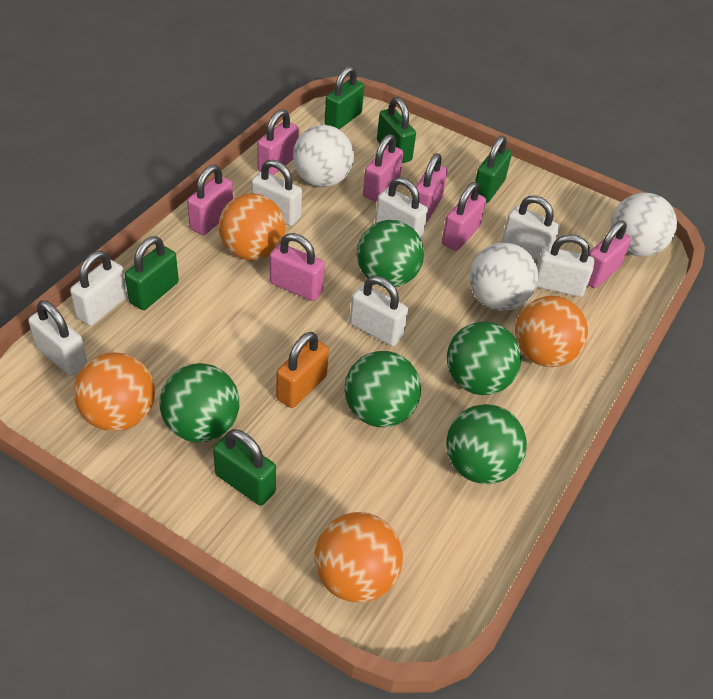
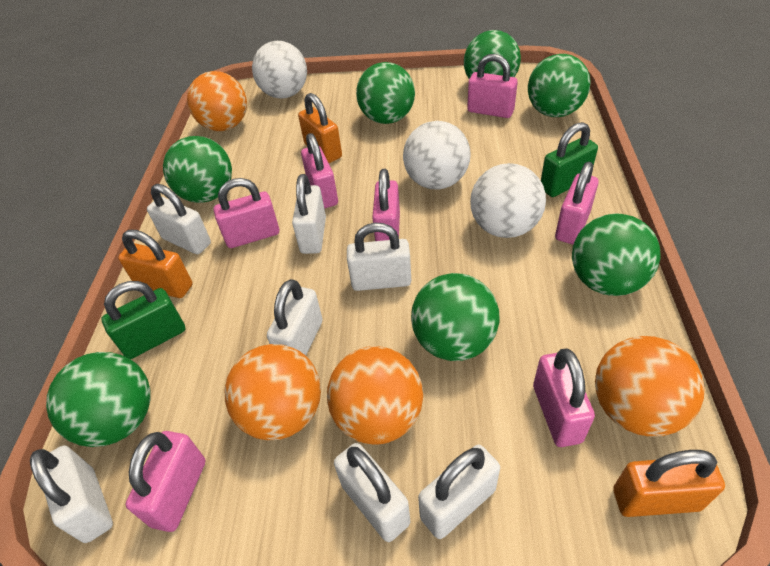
green ball: [160,363,240,442] [344,351,421,427] [357,220,424,287] [446,404,527,484] [447,321,521,395] = 5 -> [46,352,151,447] [163,136,232,203] [356,62,415,124] [411,273,499,361] [464,30,521,79] [528,54,590,117] [572,214,660,296] = 7
green padlock: [125,236,179,310] [213,429,276,506] [325,66,364,129] [377,97,416,163] [475,136,512,203] = 5 -> [101,281,185,359] [541,122,598,197] = 2
orange padlock: [276,332,329,408] = 1 -> [118,230,193,298] [298,93,342,163] [613,450,725,517] = 3

